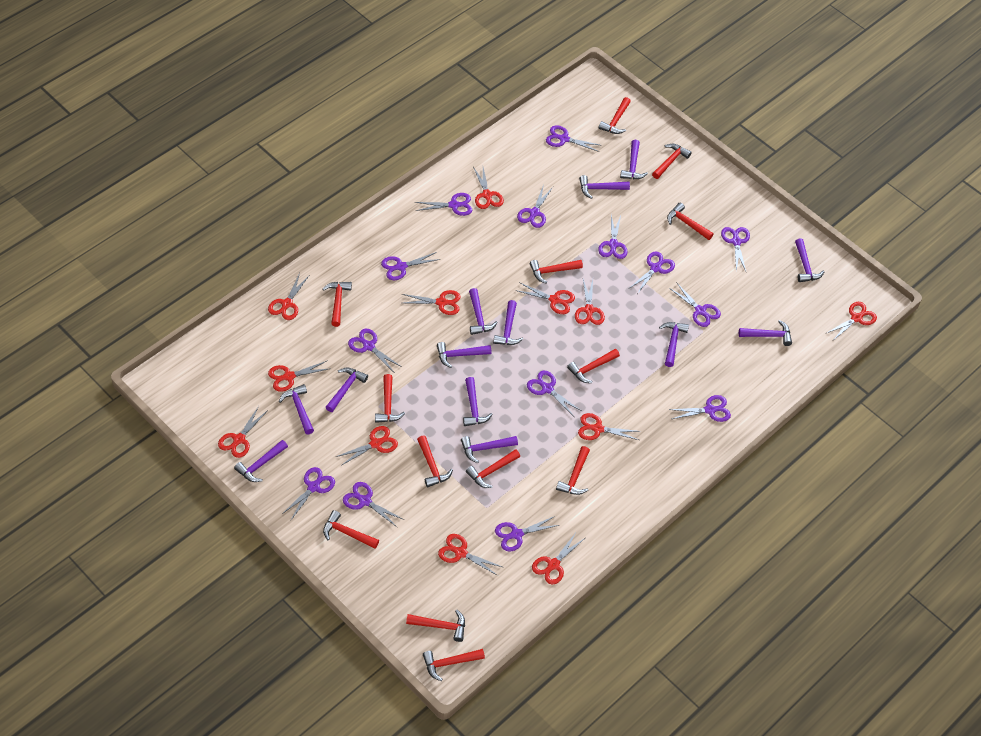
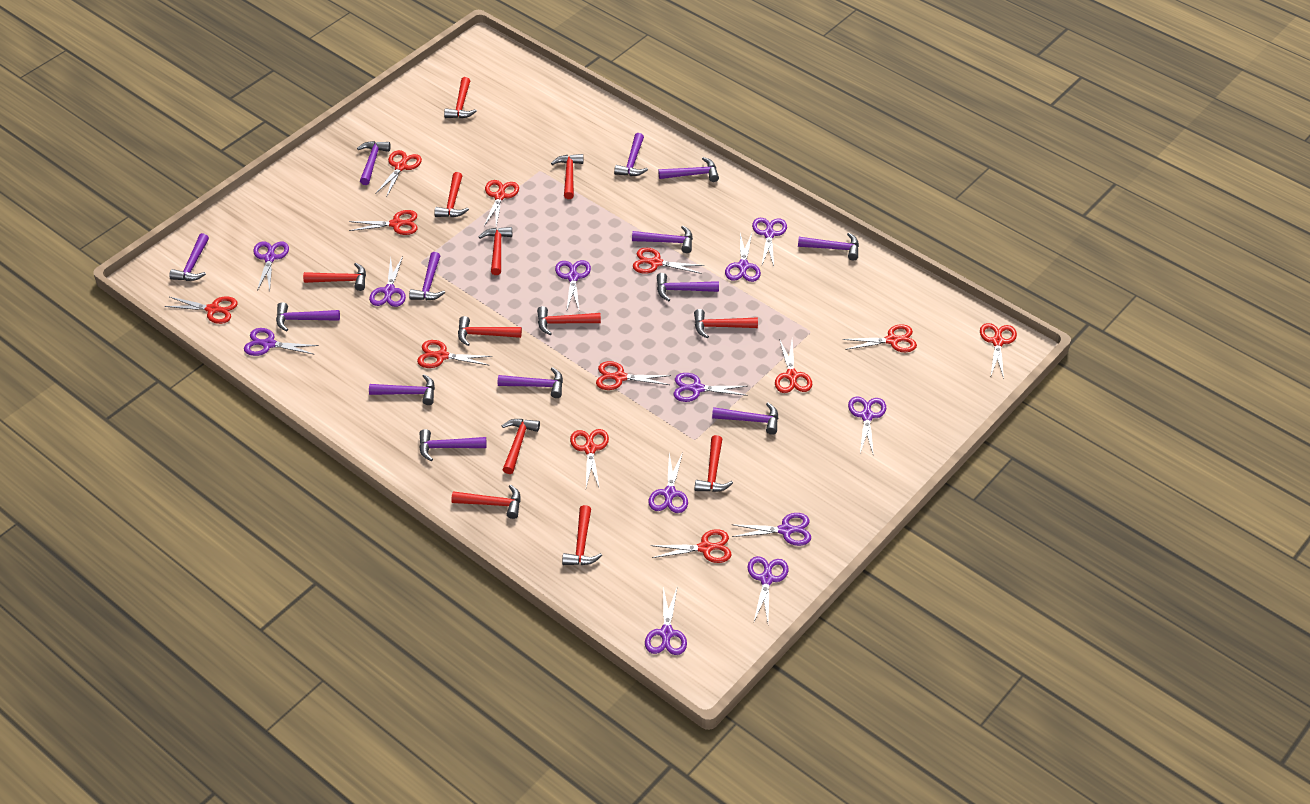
purple scissors: [282,467,335,520] [343,482,404,527] [348,329,402,372] [381,252,441,280] [415,193,472,216] [495,516,559,551] [517,185,553,228] [527,371,581,416] [546,125,600,152] [598,215,628,259] [630,251,675,294] [669,282,721,327] [669,395,731,422] [721,227,750,271] = 14 -> [244,328,319,356] [253,242,289,291] [369,256,406,307] [555,260,591,309] [645,586,687,655] [648,452,688,513] [673,373,748,402] [725,233,761,282] [731,513,811,546] [748,556,788,622] [752,218,787,266] [848,396,886,456] = 12
red hammer: [322,282,352,327] [323,510,379,549] [375,374,405,423] [406,610,465,642] [417,435,453,487] [423,649,485,681] [466,449,520,488] [530,260,583,284] [556,446,590,495] [567,349,620,383] [599,97,631,134] [652,144,692,179] [667,203,714,240] = 13 -> [303,263,366,291] [434,172,469,217] [444,77,477,118] [452,485,521,519] [458,316,522,346] [479,227,512,275] [502,419,540,474] [537,306,601,335] [551,154,583,199] [562,505,602,565] [694,309,758,338] [695,435,733,492] = 12

